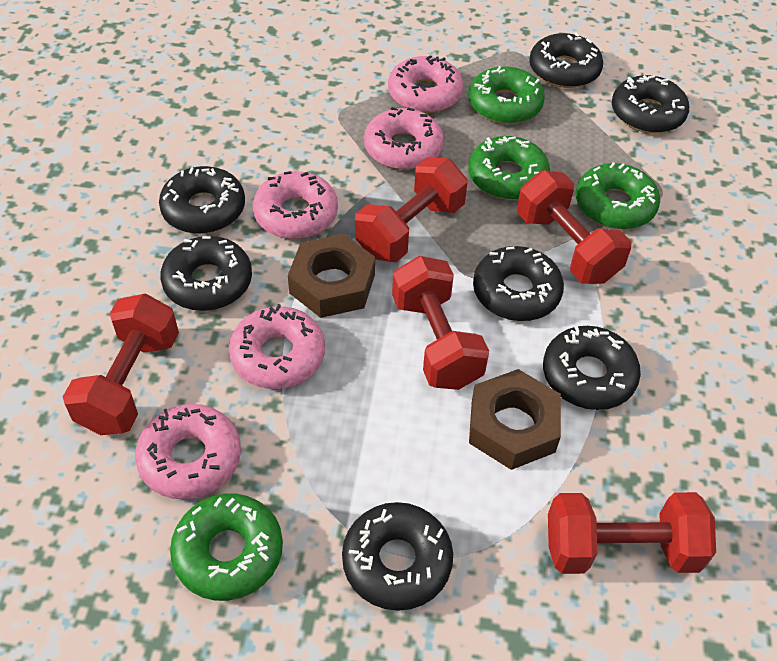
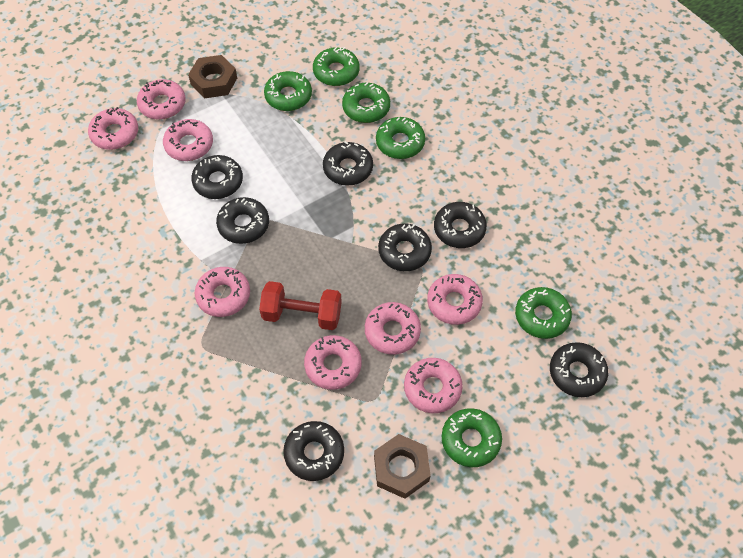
green donut: [170,494,283,601] [468,66,545,124] [468,136,550,200] [576,162,660,229] = 4 -> [264,71,312,111] [313,47,360,86] [342,82,390,123] [376,117,425,159] [442,408,502,467] [515,287,572,339] = 6
pink donut: [135,404,241,499] [229,304,325,389] [253,171,338,239] [364,107,444,170] [388,55,464,113] = 5 -> [88,107,138,150] [137,79,186,120] [163,119,213,161] [195,267,250,317] [304,335,362,390] [365,302,421,355] [404,358,463,413] [427,274,483,325] = 8
red dumbbell: [63,293,179,435] [355,158,468,262] [392,256,489,390] [517,170,632,284] [548,492,716,574] = 5 -> [259,281,342,330] = 1

